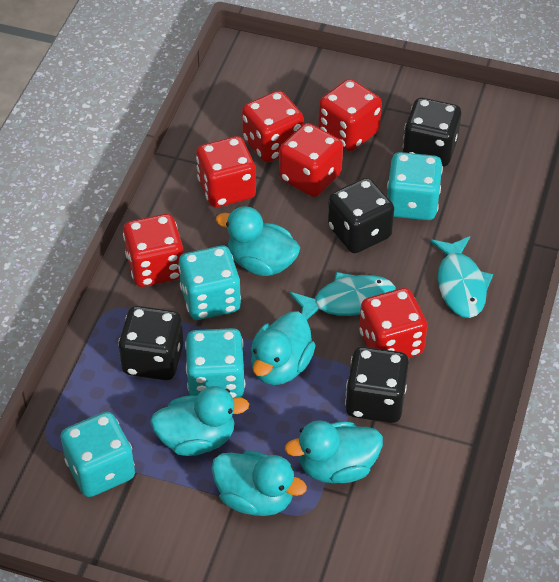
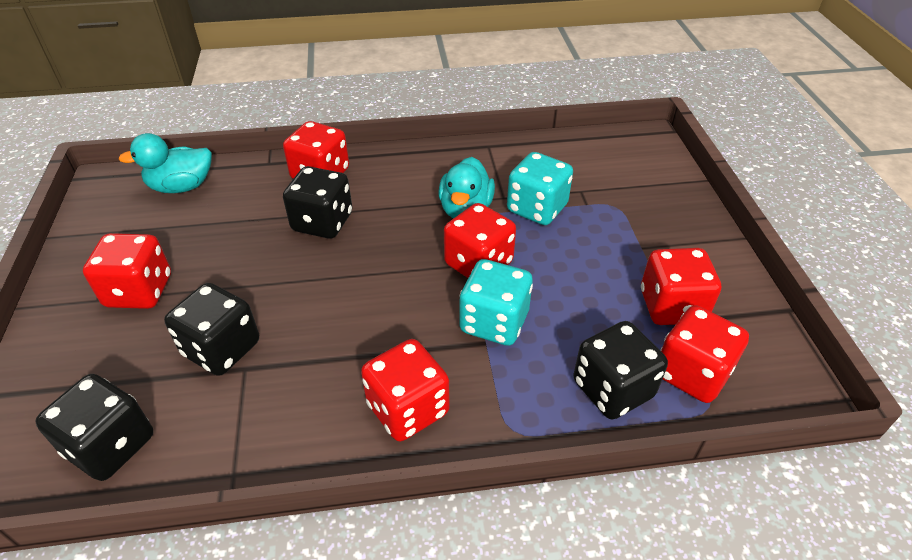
turquoise dice: [61,412,135,497] [178,246,241,320] [185,328,245,398] [387,152,443,220] = 4 -> [459,259,533,346] [507,152,573,225] = 2
turquoise duck: [150,386,249,456] [212,450,307,516] [216,206,300,276] [250,311,316,385] [285,420,383,483] = 5 -> [118,133,212,193] [438,157,495,219] = 2
turquoise fish: [289,272,396,319] [430,236,493,318] = 2 -> none = 0

